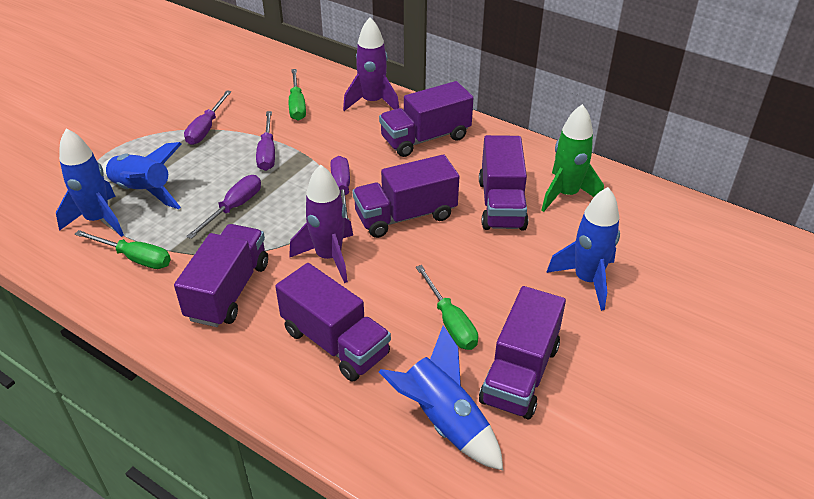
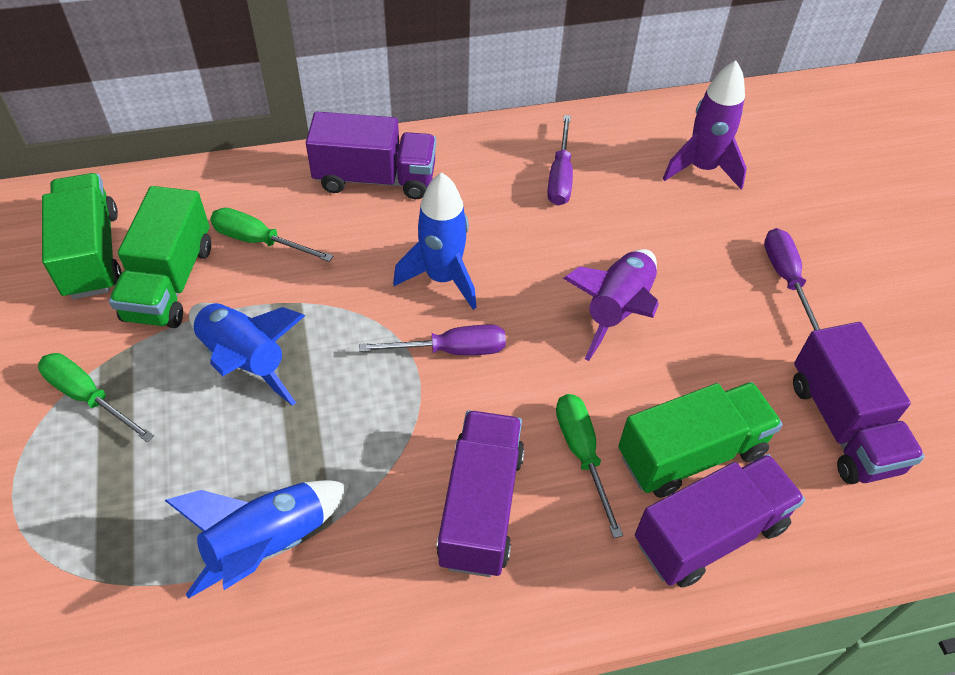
blue rocket: [56,128,124,237] [102,142,181,209] [379,325,503,470] [546,187,620,311] = 4 -> [164,480,350,599] [189,303,305,406] [393,172,477,310] = 3
green rocket: [541,104,604,212] = 1 -> none = 0
green truck: none = 0 -> [42,173,122,299] [109,186,211,328] [618,382,783,498] = 3
purple screwdriver: [184,91,231,145] [186,175,261,239] [256,111,275,171] [330,156,350,220] = 4 -> [359,325,506,355] [547,115,573,206] [764,228,820,331] = 3
purple truck: [174,224,268,327] [275,263,391,382] [352,155,459,238] [379,81,473,157] [479,135,528,231] [479,286,566,419] = 6 -> [306,111,436,199] [436,410,525,577] [635,454,805,588] [793,322,925,484] = 4

